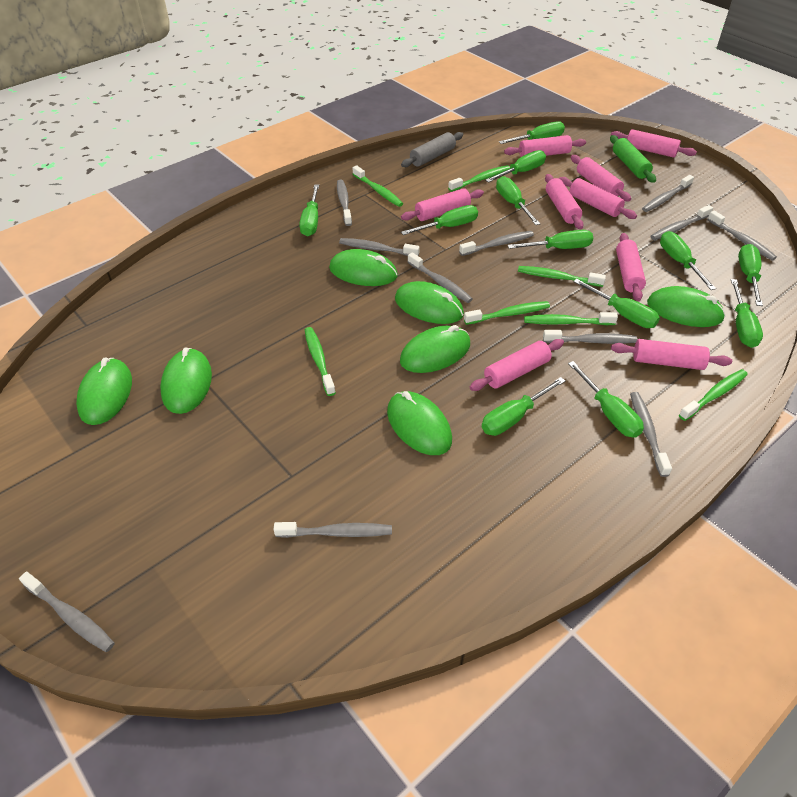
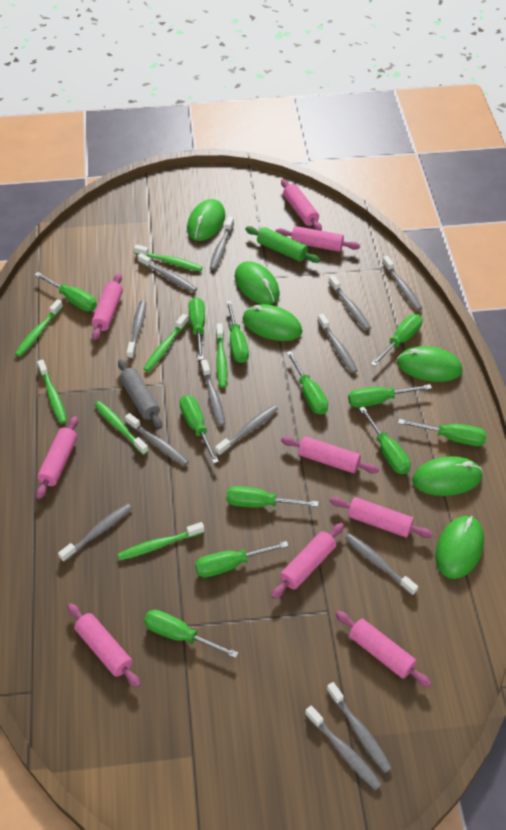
green mouse: [76,358,132,425] [160,348,212,414] [329,249,398,286] [387,391,452,455] [395,281,464,324] [400,325,470,373] [647,286,726,327] = 7 -> [187,199,225,241] [235,261,280,305] [243,304,302,341] [397,346,463,382] [412,456,483,496] [435,516,484,579] = 6
grey toothbrush: [19,572,115,652] [273,522,392,538] [337,180,352,226] [339,238,420,256] [408,252,473,303] [459,231,534,256] [543,330,637,344] [630,392,672,477] [642,175,694,212] [650,205,713,240] [707,210,777,261] = 11 -> [58,503,132,562] [125,413,189,466] [127,301,146,359] [138,253,197,293] [201,360,225,426] [210,216,234,270] [215,405,278,456] [305,706,382,790] [318,314,358,373] [327,682,392,773] [328,275,371,330] [345,533,418,596] [382,256,422,311] = 13

